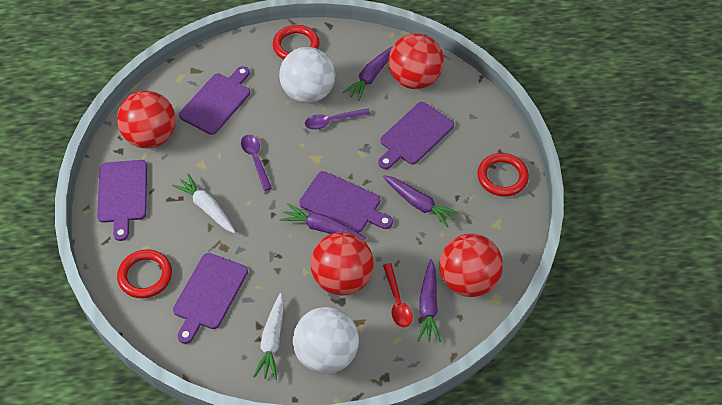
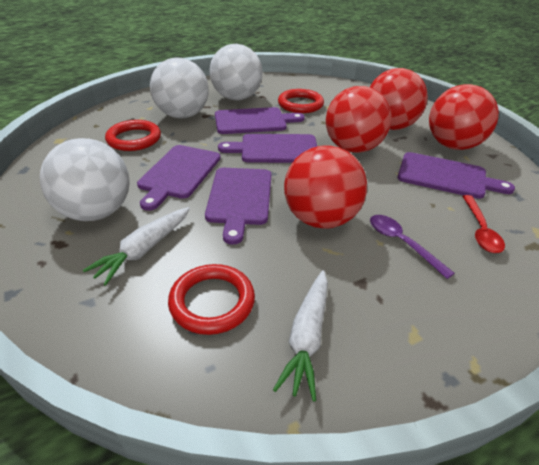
purple carrot: [280,204,366,240] [343,46,393,101] [383,175,459,228] [417,259,441,342] = 4 -> none = 0
purple spoon: [241,135,272,191] [305,108,371,130] = 2 -> [370,215,455,279] = 1
white ball: [279,47,335,103] [293,307,359,374] = 2 -> [40,138,130,221] [150,58,209,118] [210,44,263,100] = 3

